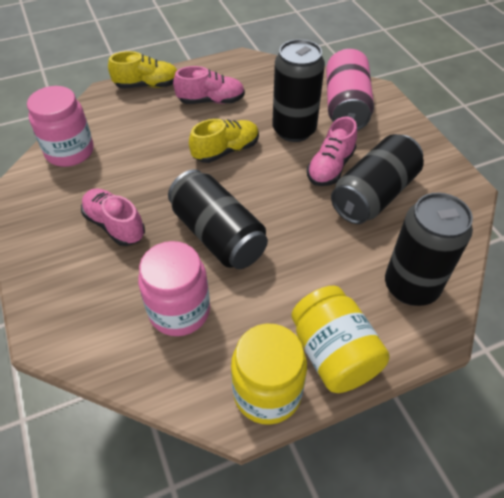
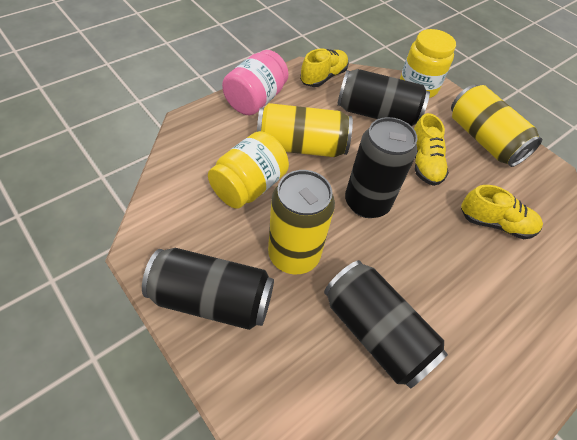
pink can: [326,49,374,131] = 1 -> none = 0
pink jar: [27,86,94,167] [138,241,210,336] = 2 -> [222,50,288,115] = 1
pink shoe: [81,189,145,246] [173,66,245,104] [307,116,357,186] = 3 -> none = 0
yellow can: none = 0 -> [257,103,353,157] [268,170,335,275] [451,85,542,167] = 3
yellow shoe: [108,51,177,89] [189,119,259,163] = 2 -> [300,48,349,87] [414,113,449,186] [461,185,543,239] = 3

